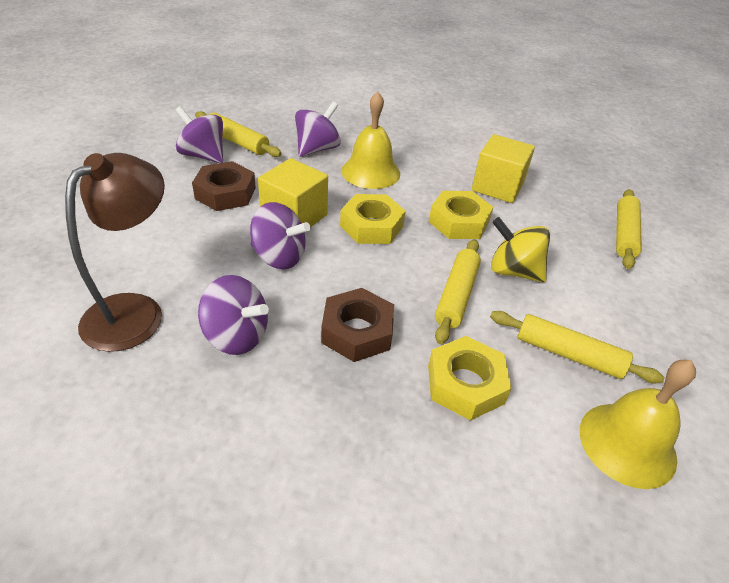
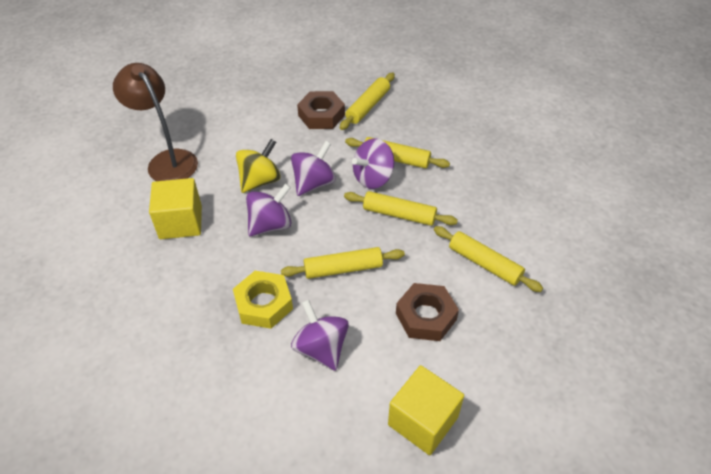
yellow bell: [341,92,400,189] [580,360,696,489] = 2 -> none = 0
yellow nut: [340,194,406,244] [428,336,512,420] [429,191,493,239] = 3 -> [233,271,293,329] = 1
yellow rolling pin: [195,111,282,157] [435,239,481,344] [490,311,664,383] [616,189,642,269] = 4 -> [281,247,405,279] [340,73,395,130] [344,191,458,226] [345,137,450,169] [434,226,543,292] = 5

